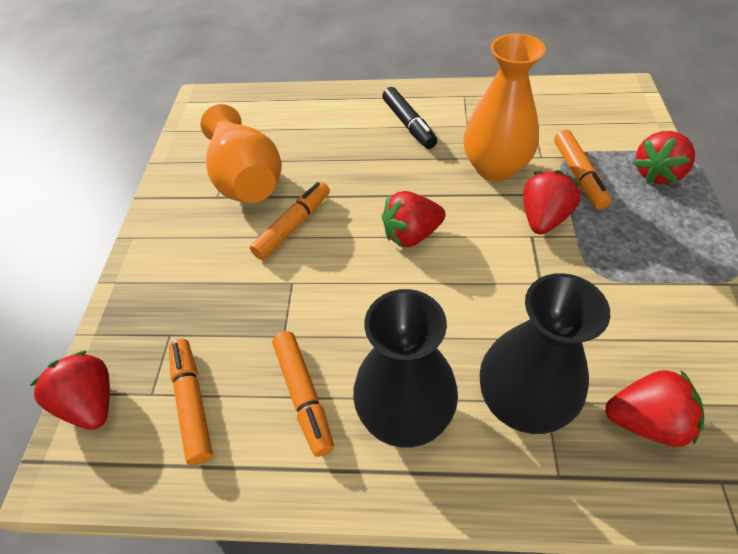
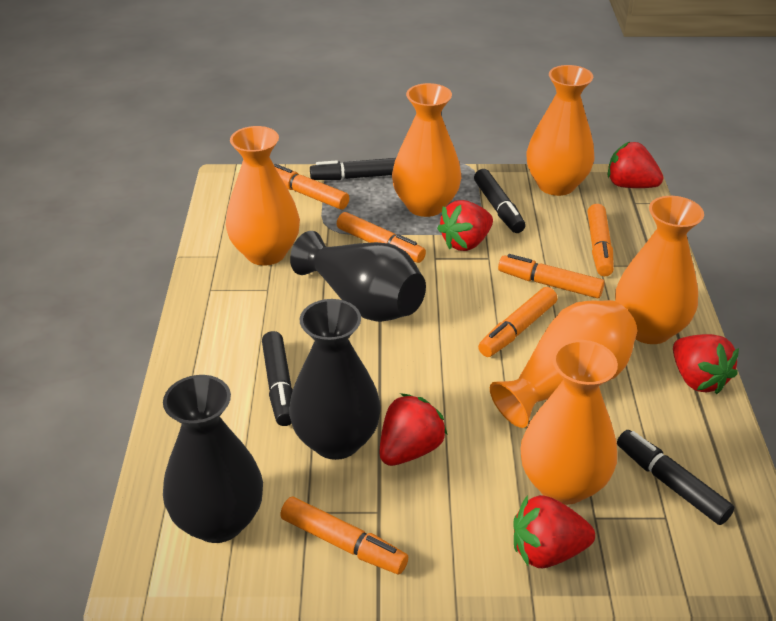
black marker: [382,87,437,149] = 1 -> [262,331,293,426] [310,158,396,180] [474,169,526,233] [617,430,734,525] = 4
black vase: [353,289,458,448] [480,273,610,434] = 2 -> [163,375,263,543] [289,299,381,460] [290,231,426,322] = 3
orange marker: [169,339,213,465] [250,182,330,260] [272,331,334,457] [554,130,612,209] = 4 -> [274,164,349,210] [280,497,408,575] [337,212,426,263] [478,287,557,357] [498,254,605,298] [587,204,614,277] = 6
orange vase: [201,104,282,203] [464,33,546,181] = 2 -> [226,126,300,266] [392,83,461,217] [490,300,637,428] [520,340,618,505] [527,65,595,196] [615,196,704,344] = 6

